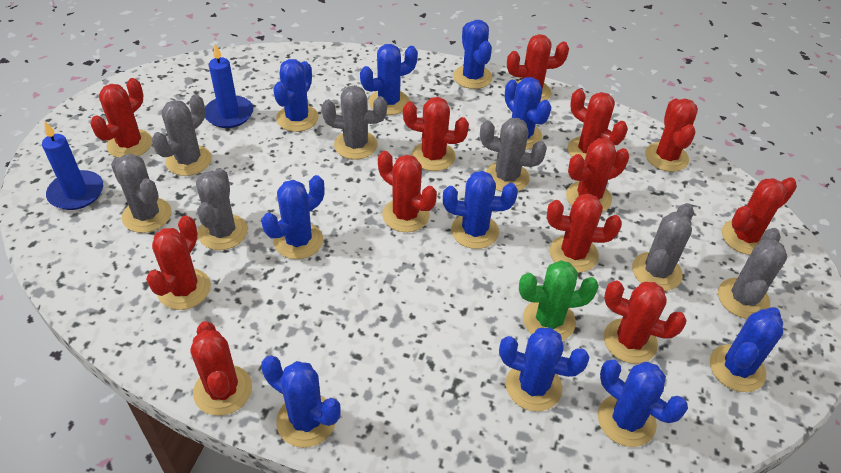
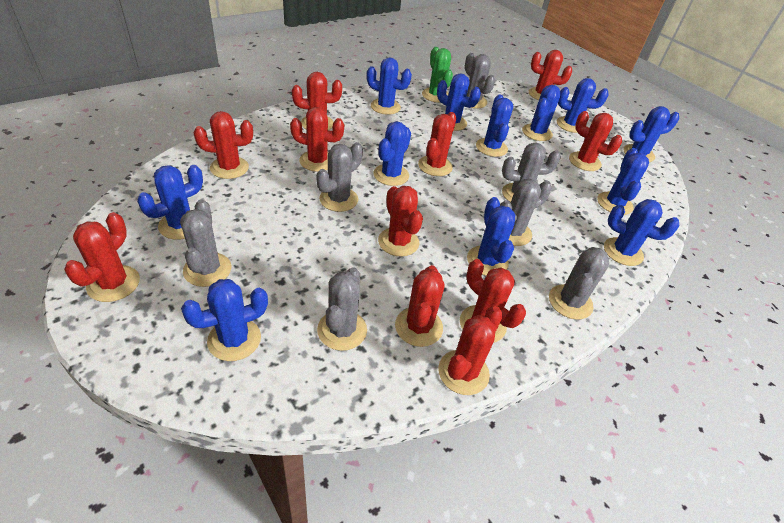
blue cactus: [261,356,340,448] [262,175,325,259] [273,59,319,132] [360,44,418,115] [443,171,518,249] [453,20,492,89] [499,327,589,411] [500,77,551,150] [598,359,688,447] [710,307,783,392] = 10 -> [137,165,203,240] [181,279,268,361] [367,57,412,115] [373,121,411,186] [437,73,481,131] [467,197,515,276] [476,94,513,157] [522,85,560,141] [557,78,609,133] [597,148,649,215] [604,199,679,266] [623,106,679,162] = 12
blue candle: [42,121,103,210] [205,44,253,128] = 2 -> none = 0
red cactus: [90,78,152,157] [146,215,211,310] [190,321,252,416] [378,151,437,232] [403,97,469,171] [507,34,569,102] [547,194,622,272] [566,138,629,212] [568,89,628,160] [604,281,687,364] [645,98,698,172] [722,177,797,255] = 12 -> [64,212,140,302] [194,111,253,179] [290,107,344,172] [292,72,342,130] [378,186,423,257] [395,265,444,347] [418,112,456,176] [438,306,503,395] [460,259,526,343] [529,50,572,100] [569,111,622,171] = 11

